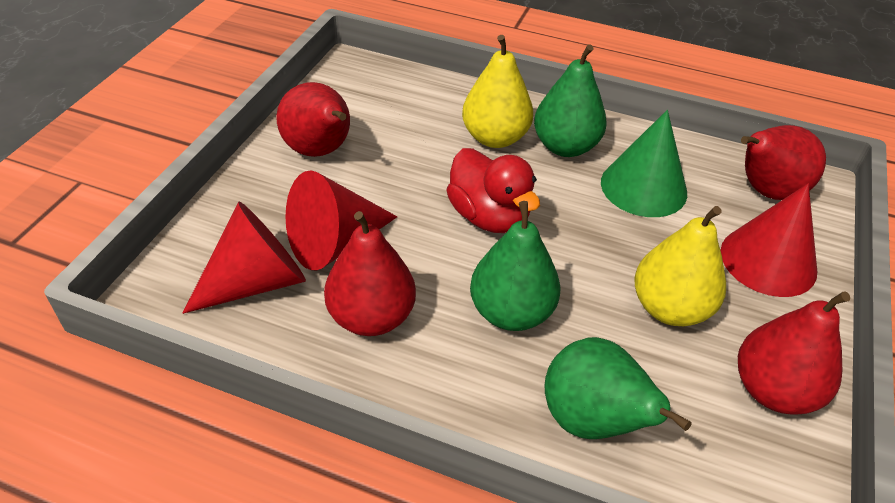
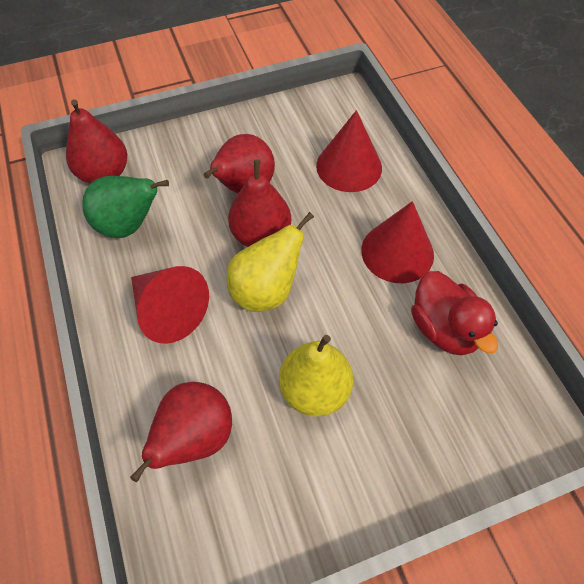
green cone: [601,110,687,217] = 1 -> none = 0
green pear: [470,201,561,331] [534,44,607,157] [544,337,692,439] = 3 -> [82,176,169,238] = 1

